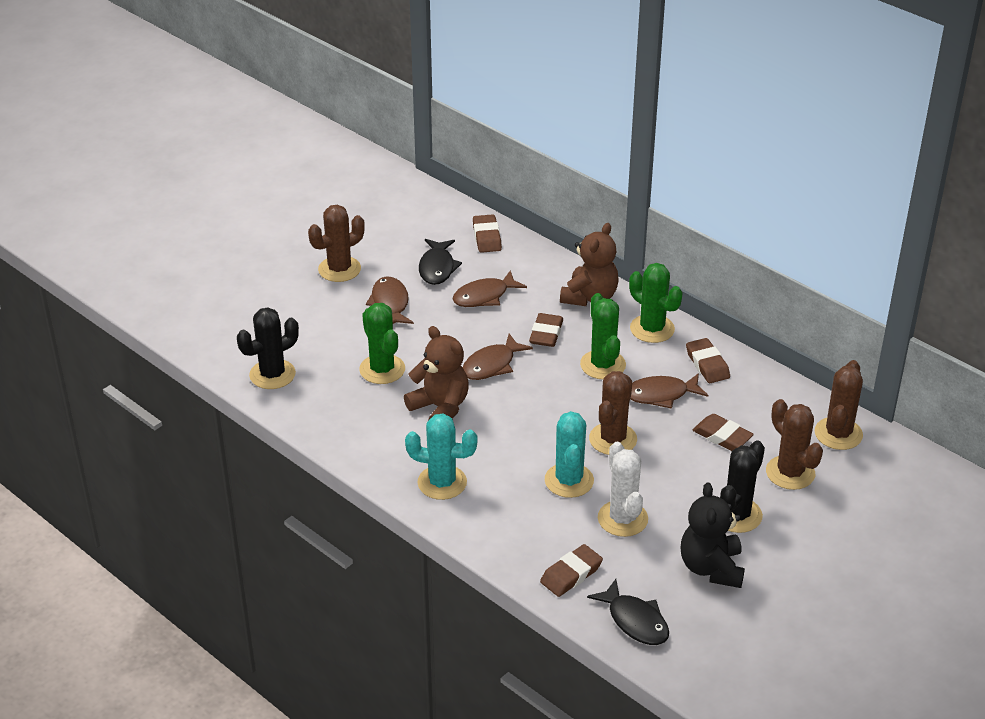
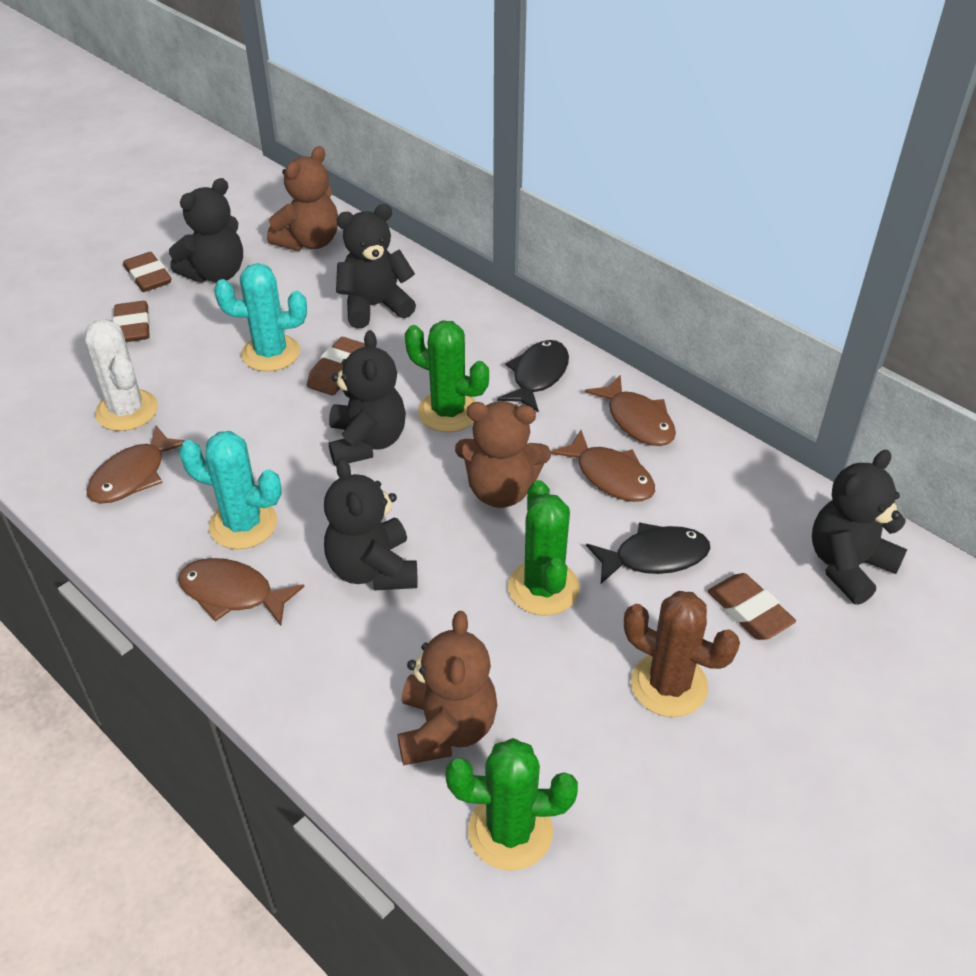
black cactus: [237,307,299,389] [720,441,765,533] = 2 -> none = 0
black teddy bear: [681,482,745,588] = 1 -> [169,178,243,283] [324,458,417,591] [329,330,406,466] [336,204,416,329] [812,450,907,605] = 5
brown cactus: [308,205,365,282] [589,371,637,455] [766,399,823,490] [815,360,863,450] = 4 -> [624,591,740,717] = 1
brown eraser: [473,214,502,253] [529,313,563,347] [540,544,603,597] [686,338,730,383] [693,414,754,451] = 5 -> [113,301,150,342] [123,252,172,292] [307,337,365,396] [708,573,796,640] = 4
brown teddy bear: [404,326,469,421] [560,223,618,306] = 2 -> [267,146,338,251] [398,611,497,765] [455,401,551,508] = 3

